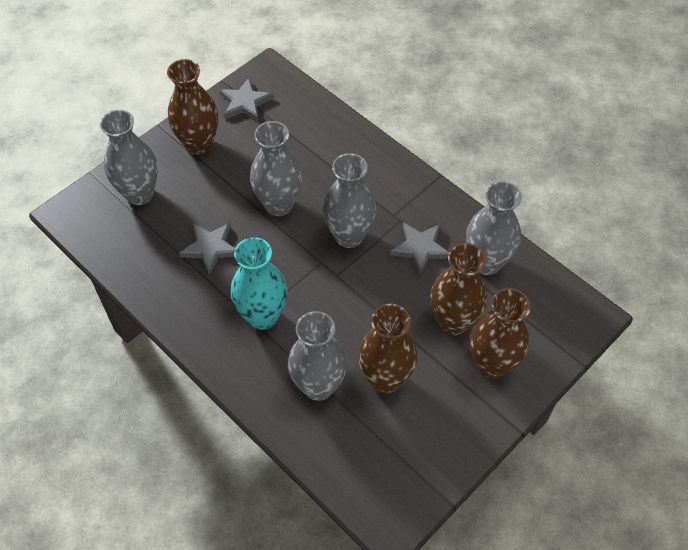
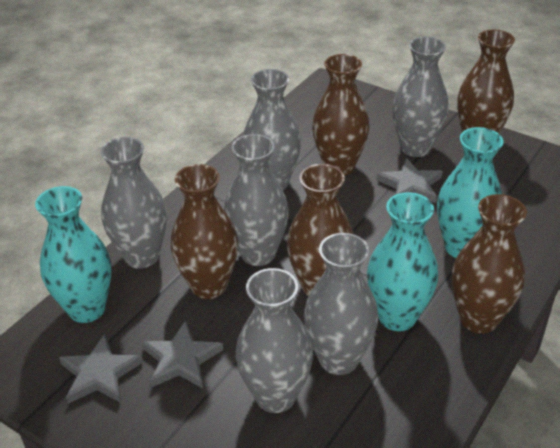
brown vase: [167,59,218,155] [358,304,417,394] [430,243,487,335] [470,288,531,379] = 4 -> [170,164,238,299] [287,164,353,296] [312,54,369,176] [452,194,527,334] [457,29,515,133] = 5
grey vase: [100,110,158,205] [250,121,302,216] [288,311,347,401] [323,153,376,248] [466,181,522,275] = 5 -> [101,137,167,269] [224,134,289,266] [236,268,313,413] [244,69,301,190] [304,233,378,375] [392,37,449,157] = 6
turquoise vase: [231,237,288,330] = 1 -> [35,186,112,323] [367,192,438,331] [437,127,503,258] = 3

